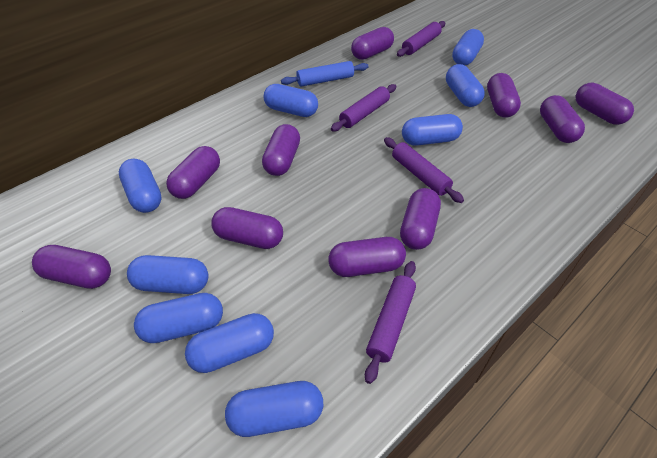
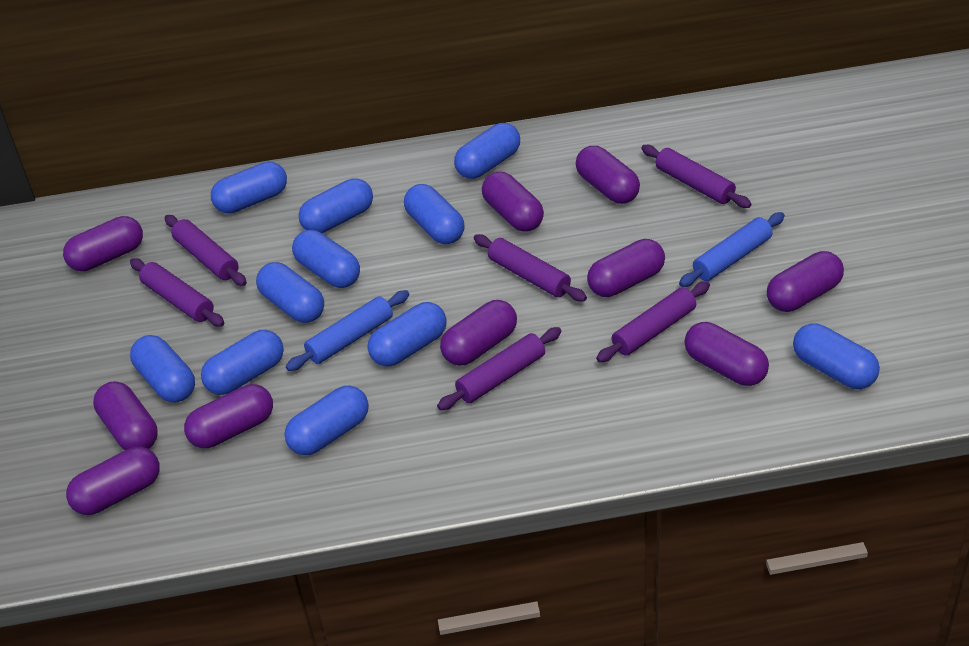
blue capsule: [119,159,162,213] [127,255,209,294] [134,293,223,343] [185,313,274,373] [225,381,323,437] [264,84,318,117] [402,114,463,146] [446,64,485,107] [452,29,484,65] = 9 -> [130,335,195,403] [201,330,284,395] [211,161,287,214] [256,262,324,323] [284,385,369,455] [292,230,360,288] [299,178,373,233] [368,302,447,367] [404,184,465,244] [454,123,520,179] [793,323,880,389] = 11
blue rolling pin: [281,61,369,86] = 1 -> [286,290,409,371] [679,212,785,287] = 2
purple rolling pin: [331,84,396,131] [365,261,416,384] [384,137,464,203] [397,21,445,57] = 4 -> [130,258,224,327] [165,215,247,286] [437,327,562,410] [474,234,587,302] [596,281,710,362] [641,145,752,208] = 6

